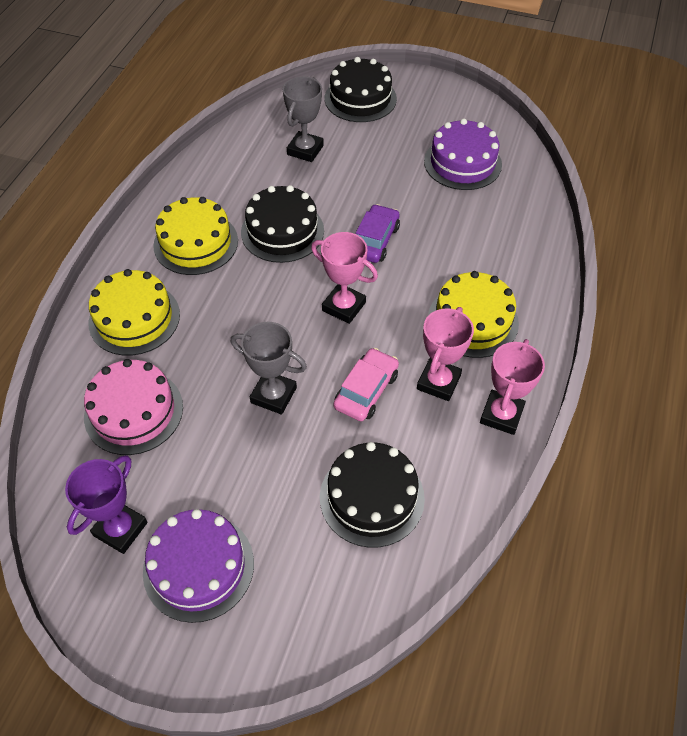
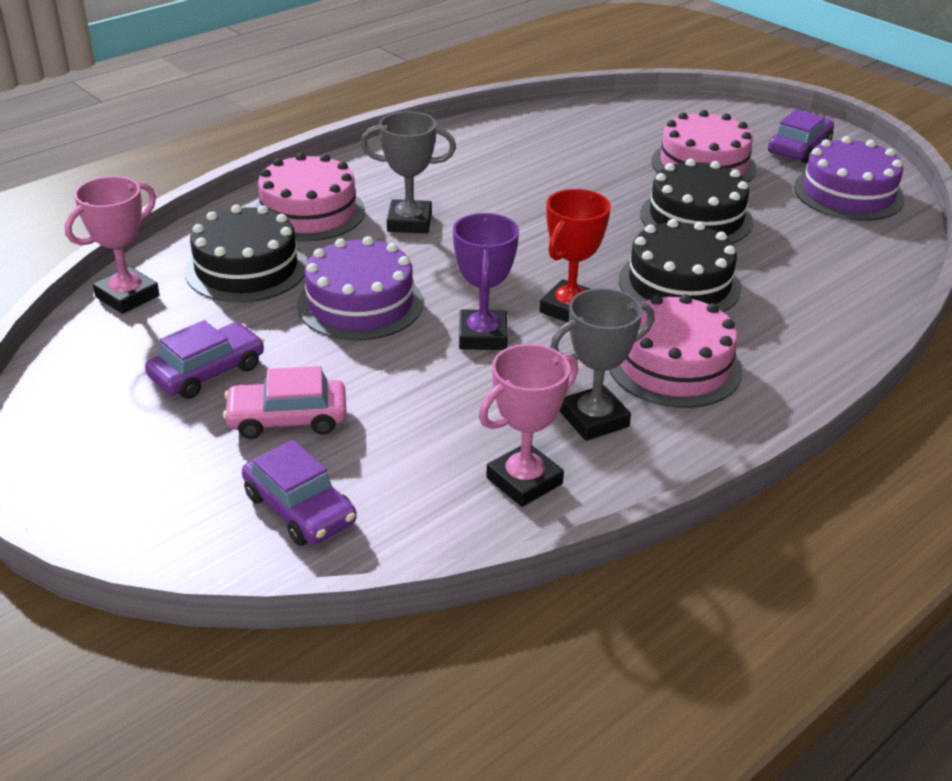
pink cake: [84,359,183,455] = 1 -> [254,153,365,241] [609,294,742,408] [652,110,756,183] = 3
pink trophy: [311,232,378,324] [417,307,474,401] [480,339,545,435] = 3 -> [65,176,160,314] [479,344,578,507] = 2
purple car: [356,204,400,263] = 1 -> [145,320,264,399] [242,440,357,546] [768,109,834,163] = 3
red trophy: none = 0 -> [539,189,611,322] = 1
yellow cake: [89,269,180,355] [153,197,238,275] [428,271,519,358] = 3 -> none = 0

